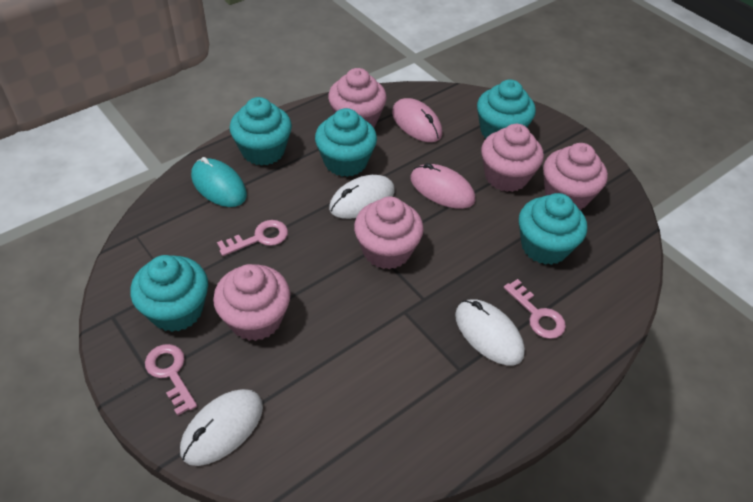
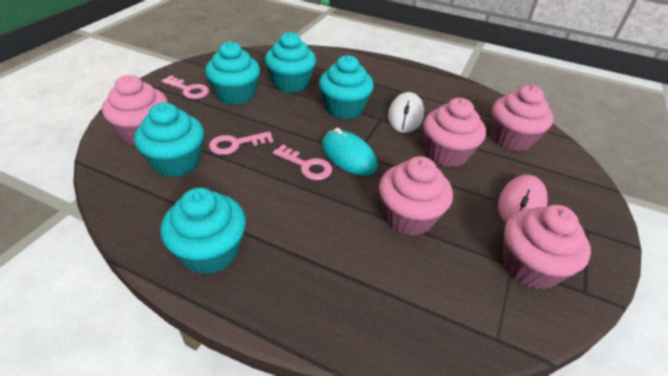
pink mouse: [392,98,442,142] [410,163,476,209] = 2 -> [498,175,548,223] = 1
white mouse: [180,389,263,466] [329,175,395,219] [455,299,525,365] = 3 -> [388,92,424,133] = 1

